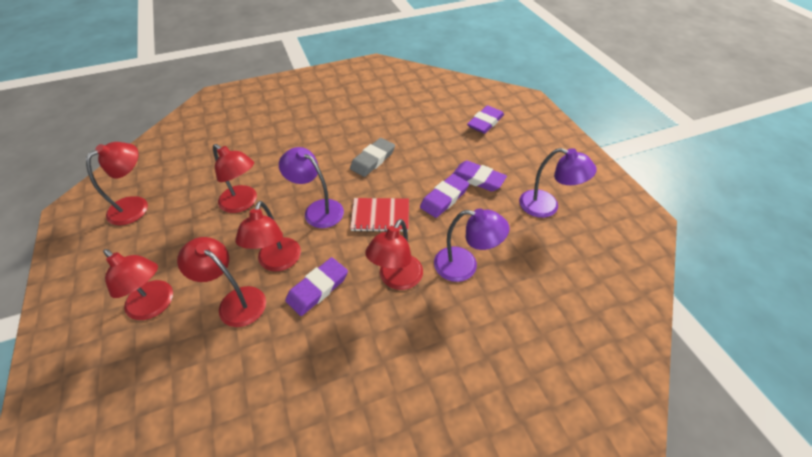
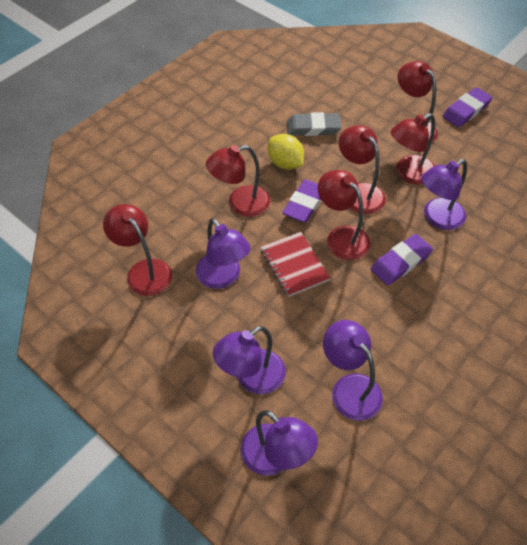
purple eraser: [285,257,348,316] [420,174,469,218] [453,161,507,192] [467,105,504,134] = 4 -> [282,179,321,223] [371,234,433,286] [443,87,493,127] = 3
purple lamp: [279,147,344,228] [434,208,510,282] [519,148,597,218] = 3 -> [196,218,251,289] [213,326,286,394] [241,410,318,476] [323,320,383,421] [421,159,467,230] = 5
yellow lemon: none = 0 -> [268,134,304,170] = 1

